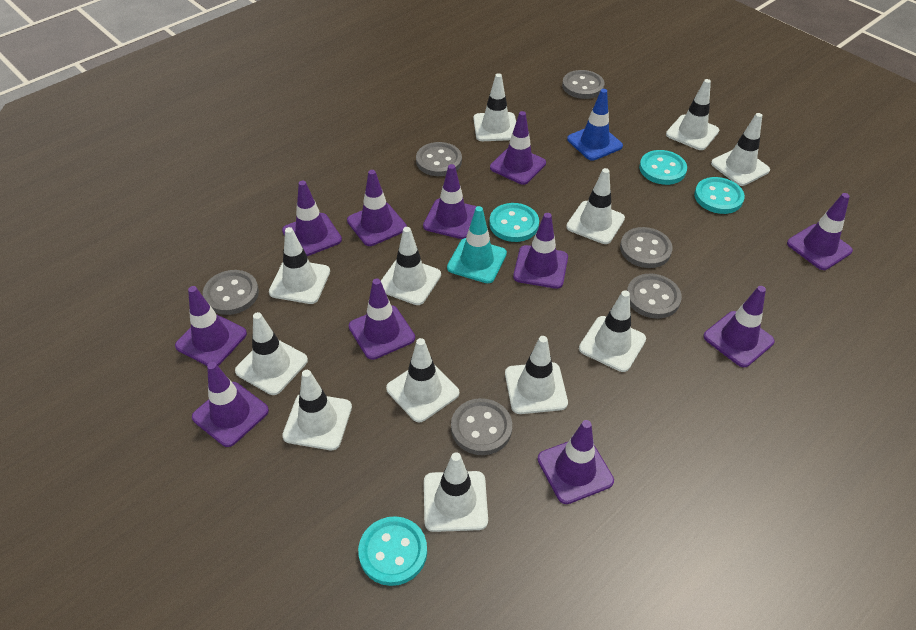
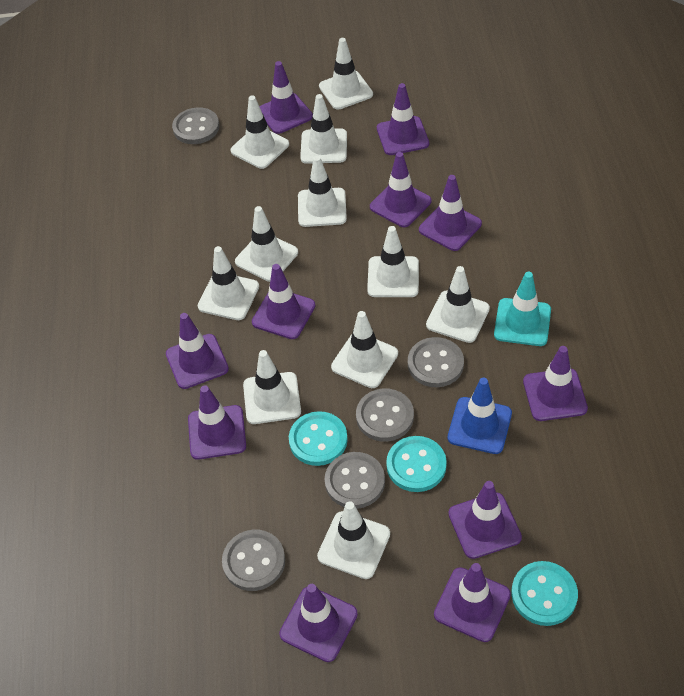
grey button: [203,270,259,315] [416,142,462,176] [451,398,512,455] [562,70,605,99] [620,227,673,268] [627,273,682,319] = 6 -> [172,107,220,144] [222,530,285,591] [325,452,385,509] [356,388,414,442] [408,337,464,387] = 5
turquoise button: [358,516,427,586] [489,203,539,242] [639,150,687,185] [694,177,745,214] = 4 -> [289,411,348,466] [386,436,447,492] [511,561,578,626] = 3
white traffic cone: [235,312,308,395] [269,227,330,304] [282,370,352,450] [381,227,441,305] [386,338,459,423] [424,452,488,532] [473,73,516,141] [505,336,568,414] [566,168,625,244] [579,290,646,372] [666,79,719,150] [711,113,770,186] = 12 -> [198,246,259,320] [231,95,289,169] [235,206,298,282] [243,350,301,424] [298,156,347,227] [300,94,347,164] [317,501,390,579] [319,38,373,110] [331,311,398,388] [367,226,419,297] [426,266,490,343] = 11

